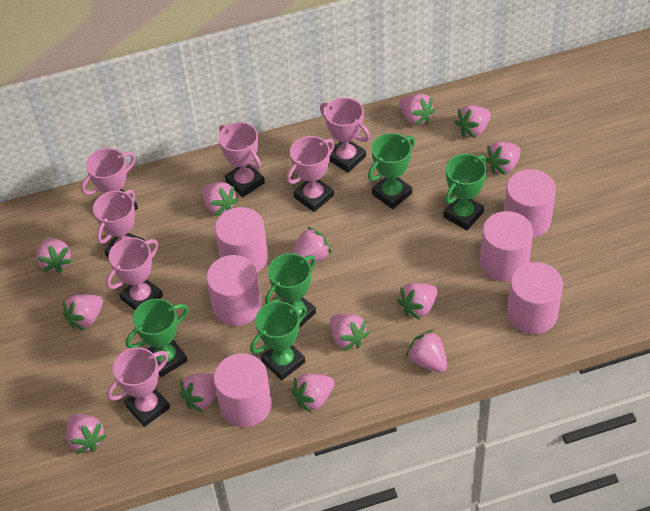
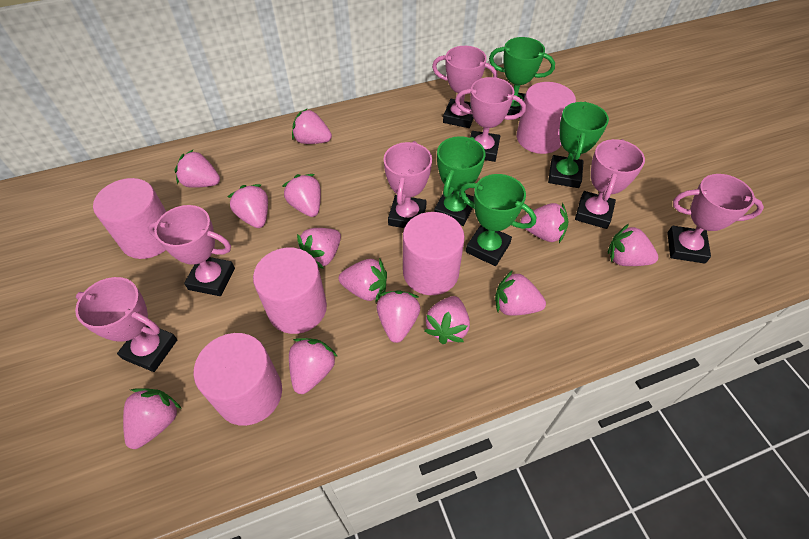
green trophy: [126,299,188,377] [250,301,307,380] [265,253,316,328] [368,133,415,209] [443,154,487,230] = 5 -> [434,136,485,226] [460,174,536,266] [489,37,555,118] [548,102,609,188] = 4
pink cylinder: [206,255,262,326] [213,353,272,427] [215,207,268,272] [480,211,533,282] [504,169,556,238] [507,262,563,334] = 6 -> [93,178,167,259] [193,333,282,426] [253,248,327,334] [403,212,465,295] [517,82,576,154] = 5

